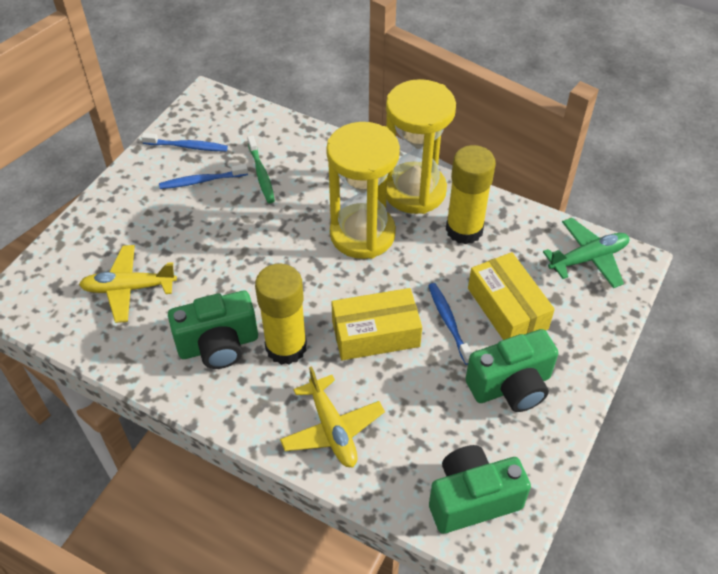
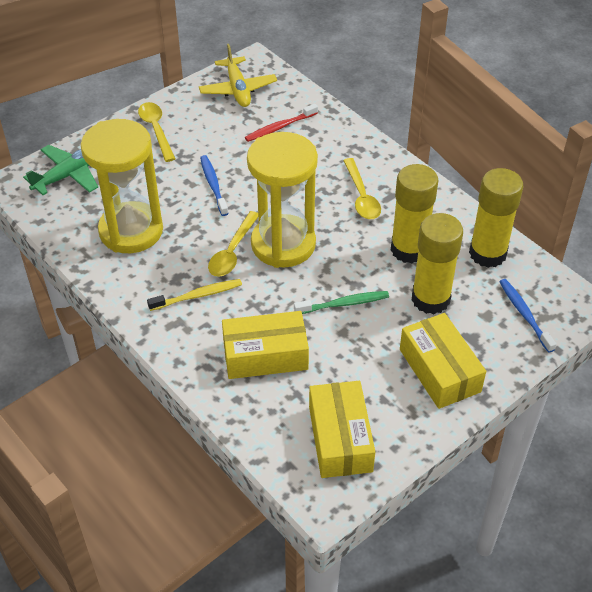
blue toothbrush: [141,133,228,151] [159,164,248,189] [428,283,472,365] = 3 -> [200,155,228,216] [499,279,556,353] = 2
green camera: [168,291,258,369] [429,445,531,534] [465,329,558,412] = 3 -> none = 0
red toothbrush: none = 0 -> [245,104,318,142] = 1
yellow box: [331,288,422,360] [468,252,555,340] = 2 -> [222,311,309,379] [309,381,375,478] [400,313,486,409] = 3
yellow glue stick: [255,264,307,365] [446,145,496,244] = 2 -> [390,164,439,264] [412,213,463,314] [469,168,523,268] = 3
yellow plane: [79,245,177,323] [280,366,385,467] = 2 -> [199,44,277,107] = 1
yellow spoon: none = 0 -> [138,102,175,162] [208,211,258,277] [343,158,381,219] = 3
yellow toothbrush: none = 0 -> [147,279,242,311] = 1

